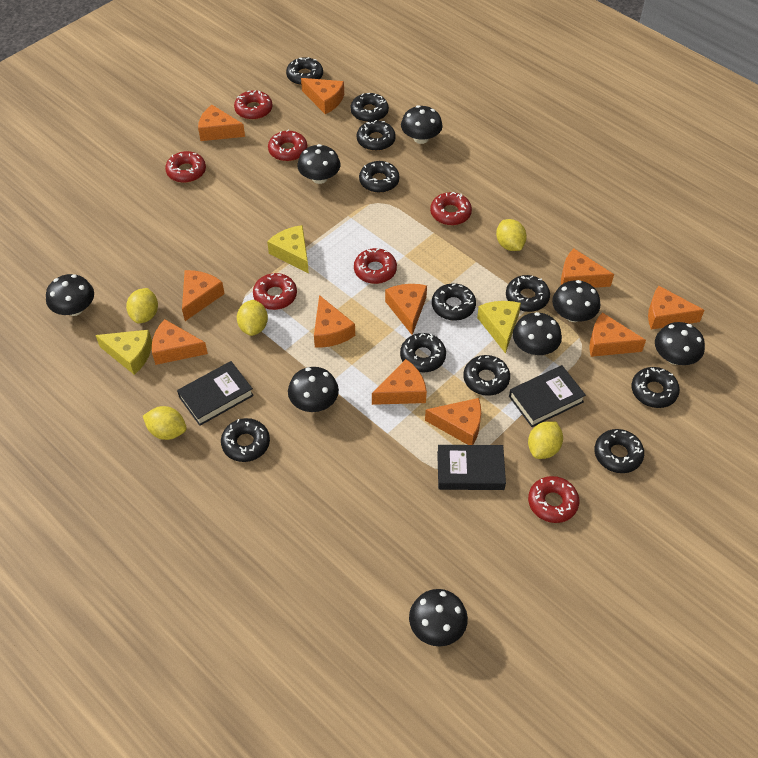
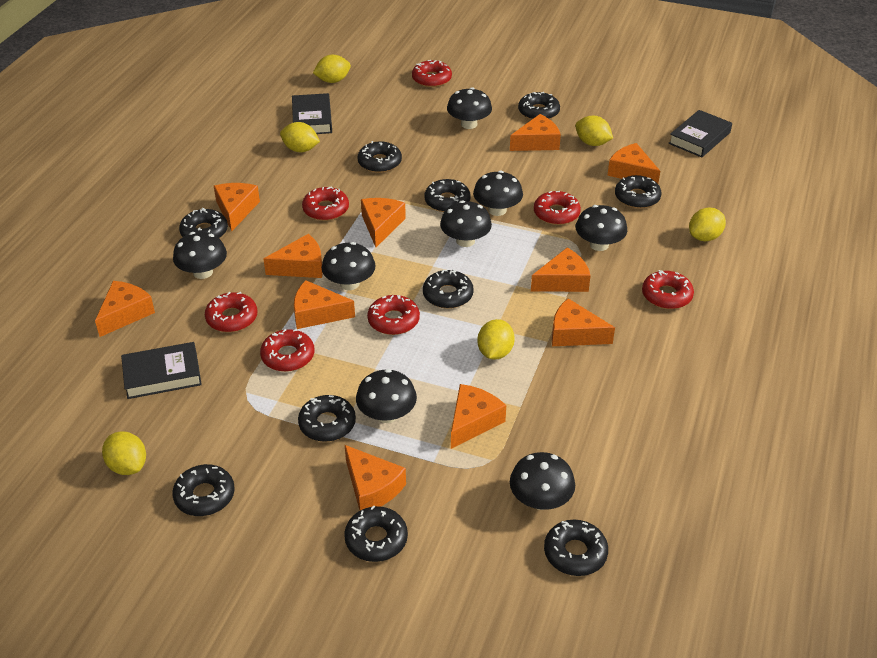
black donut: [221,418,270,462] [286,57,323,85] [351,93,389,122] [357,120,396,151] [359,161,399,193] [400,333,446,373] [432,283,476,321] [463,355,510,396] [506,275,550,312] [594,429,644,473] [631,367,680,408] = 11 -> [172,464,235,516] [179,208,228,238] [298,395,356,442] [344,505,408,562] [357,141,402,173] [423,269,474,309] [424,179,471,212] [518,92,560,120] [544,520,608,576] [615,175,661,209] = 10
yellow cheese: [96,330,152,375] [267,225,309,274] [477,301,521,354] = 3 -> none = 0
yellow lemon: [126,288,158,324] [143,406,187,440] [237,300,268,336] [496,219,527,251] [528,421,563,459] = 5 -> [102,431,146,475] [280,122,320,152] [313,55,351,83] [477,319,515,360] [575,116,613,146] [689,208,726,241] = 6

